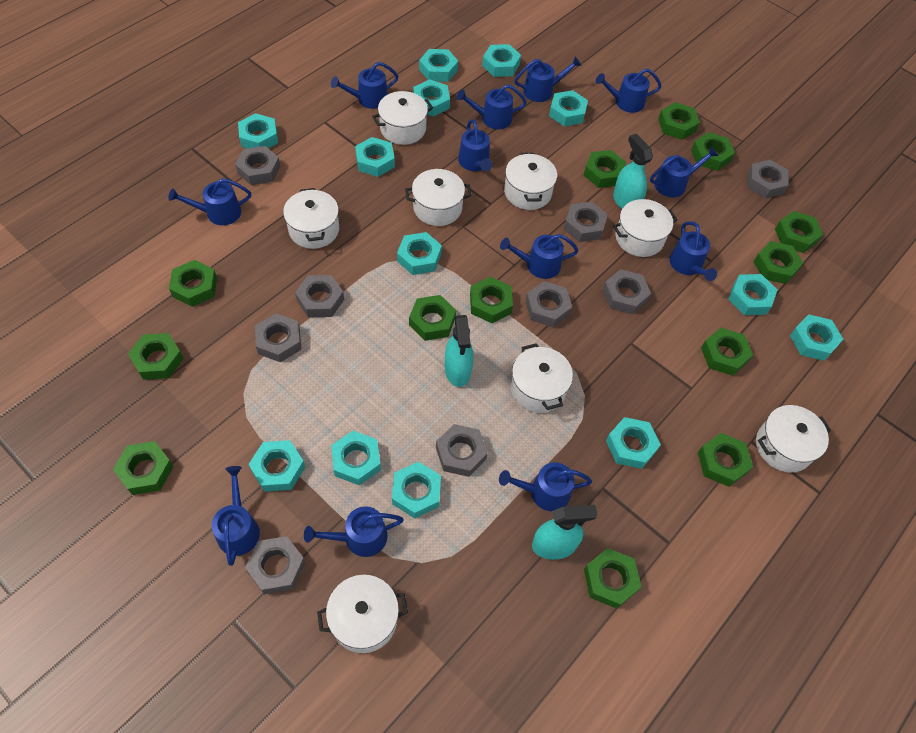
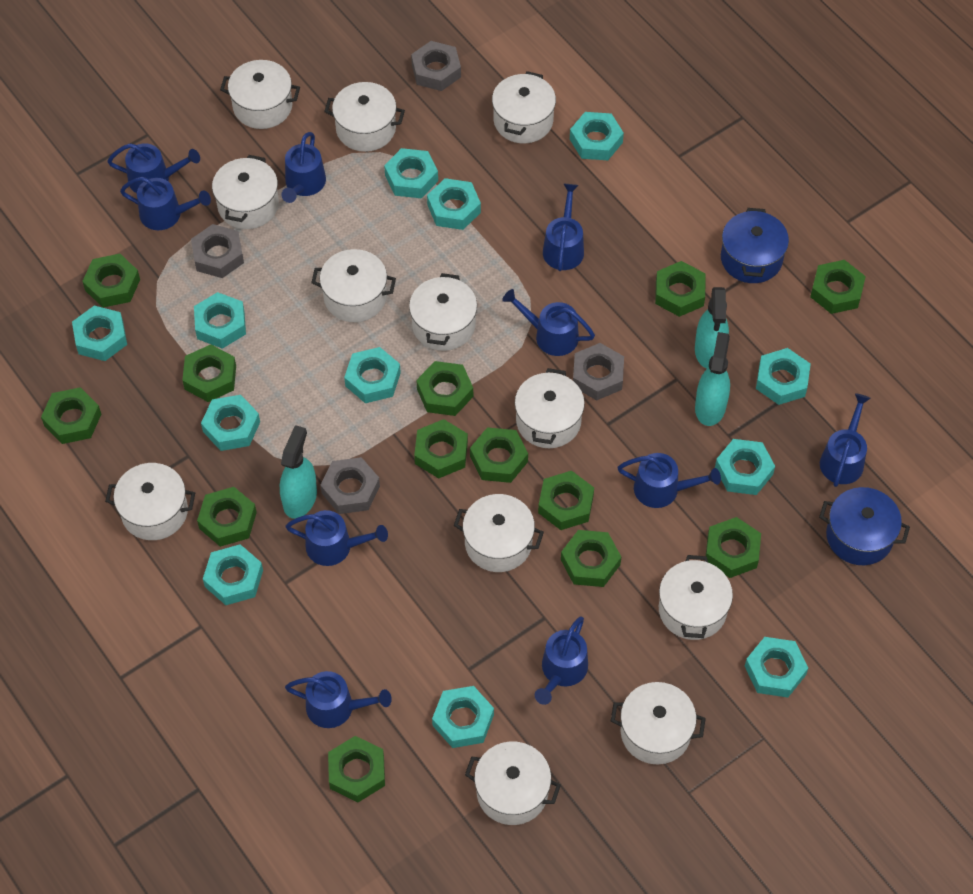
blue pot: none = 0 -> [721,208,789,283] [819,487,910,565] = 2
blue watering can: [168,178,251,225] [212,466,260,566] [304,506,404,557] [331,62,398,109] [457,85,527,129] [458,119,492,171] [499,462,592,511] [500,234,579,279] [514,56,581,102] [596,68,662,113] [650,147,718,197] [670,221,717,281] = 12 -> [107,143,200,193] [120,177,211,230] [281,132,326,203] [285,510,388,566] [285,671,392,728] [502,289,595,356] [535,617,588,705] [543,184,584,271] [617,453,721,508] [820,393,871,487] = 10
grey nut: [235,146,281,185] [245,536,306,594] [255,313,301,363] [295,275,344,318] [436,424,488,477] [525,281,572,327] [564,202,608,242] [603,269,651,314] [747,160,789,199] = 9 -> [191,224,244,278] [320,457,380,514] [411,41,461,91] [573,343,624,400] = 4
turquoise nut: [238,113,278,148] [248,440,305,492] [331,431,381,485] [355,137,395,177] [392,462,441,518] [397,232,442,275] [413,79,450,117] [419,49,458,82] [482,44,521,77] [549,90,588,126] [606,417,661,469] [728,274,777,315] [790,314,843,361] = 13 -> [72,306,127,361] [194,292,246,349] [201,395,260,451] [203,544,263,605] [344,347,401,403] [384,148,438,198] [427,178,481,230] [432,686,494,748] [570,112,624,160] [715,439,775,495] [745,637,808,698] [756,348,811,405] = 12
white pot: [283,188,339,249] [317,575,408,653] [372,91,433,145] [405,169,472,226] [504,153,557,210] [511,343,573,413] [613,199,677,257] [756,405,831,472] = 8 -> [105,463,195,540] [212,155,279,229] [220,60,300,129] [311,249,396,322] [324,82,405,152] [409,273,477,351] [454,494,544,572] [465,741,561,825] [492,71,556,143] [515,368,585,448] [611,682,706,764] [659,555,733,640] = 12

